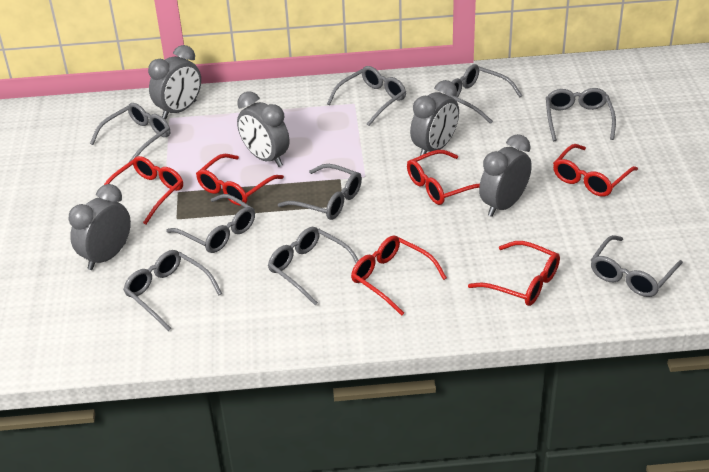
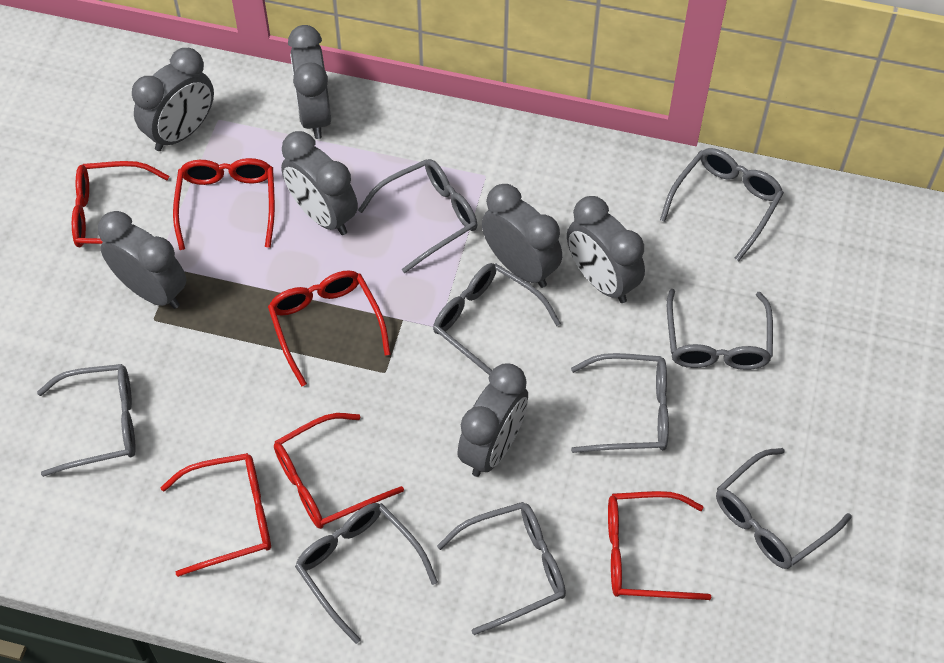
grey clock: [69,184,131,270] [148,45,201,119] [237,91,289,167] [410,80,459,156] [479,134,532,217] = 5 -> [98,211,186,309] [132,48,214,151] [281,131,358,235] [288,25,331,139] [457,363,528,477] [482,184,562,288] [567,196,645,303] = 7

